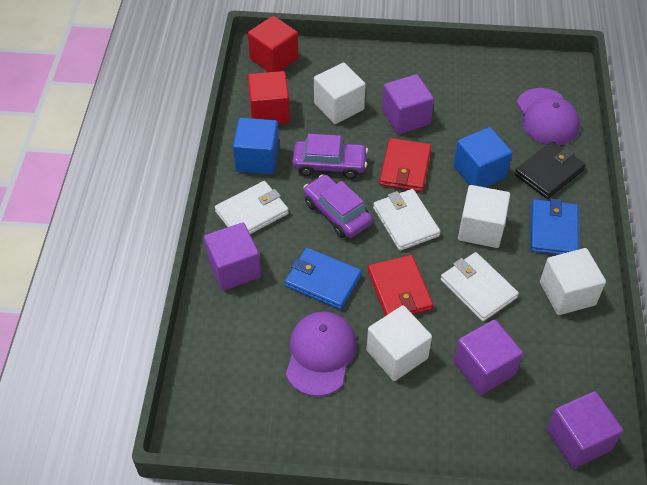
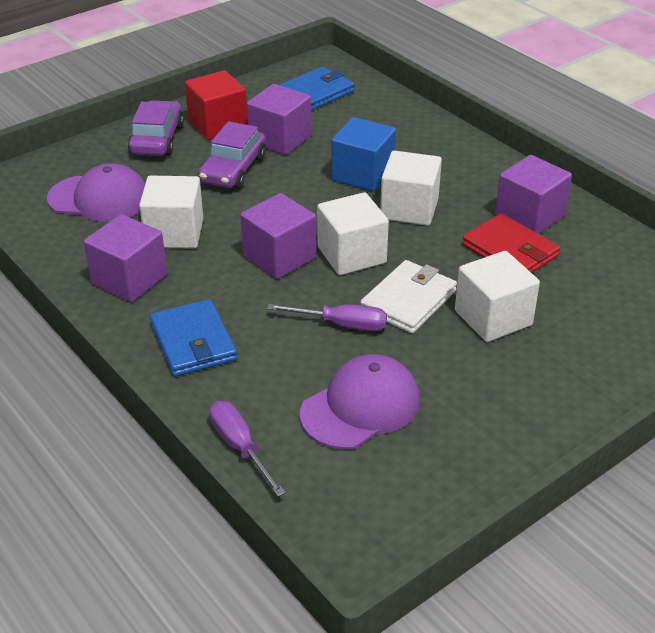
black wallet: [515,141,586,199] = 1 -> none = 0
blue cube: [233,118,279,174] [453,127,512,187] = 2 -> [331,117,396,192] = 1
purple screwdriver: none = 0 -> [209,401,286,497] [267,304,387,331] = 2
red cube: [248,16,299,72] [248,71,290,124] = 2 -> [185,71,248,140] = 1
red wallet: [368,255,433,316] [379,138,431,192] = 2 -> [462,214,560,273] = 1
white wallet: [215,181,289,234] [373,189,441,251] [441,252,519,321] = 3 -> [360,260,457,334] = 1

